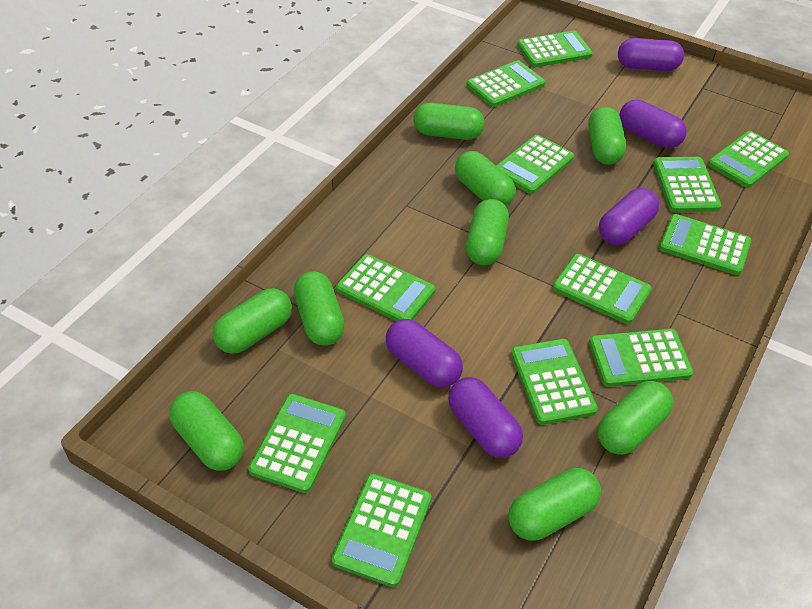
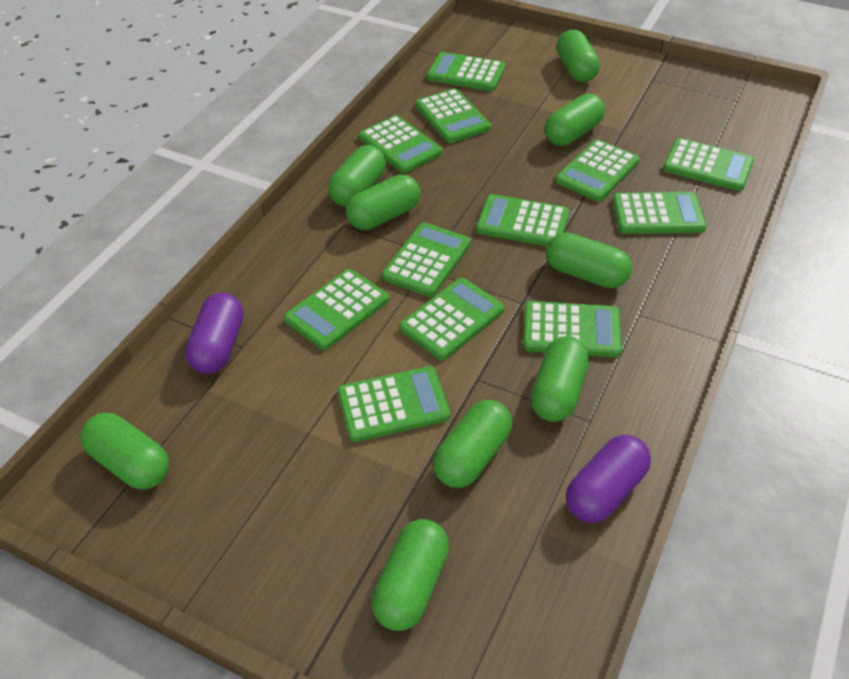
purple capsule: [386,319,463,388] [448,377,523,458] [599,188,659,245] [618,38,684,71] [619,100,687,148] = 5 -> [185,293,243,374] [566,435,651,523] = 2

